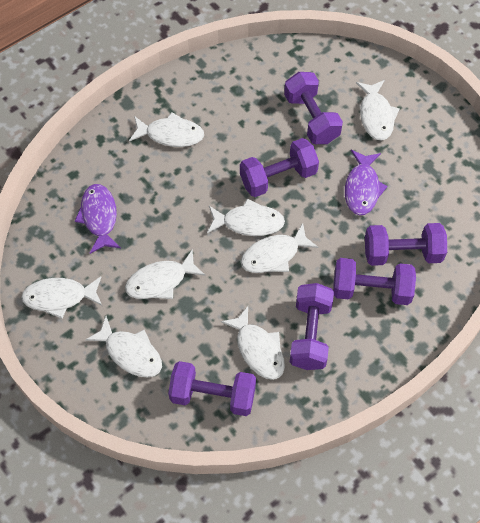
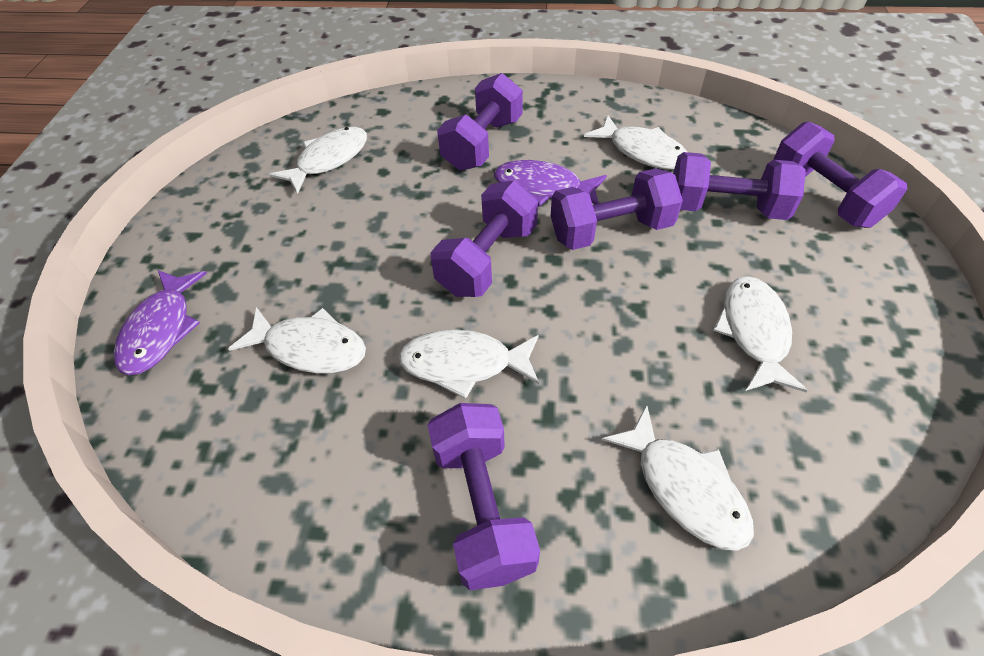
white fish: [21,276,102,319] [85,316,162,377] [125,249,206,299] [129,112,204,147] [207,198,285,236] [221,306,285,380] [241,223,318,273] [356,80,399,141] = 8 -> [228,307,366,374] [269,127,367,194] [399,329,539,399] [584,115,687,170] [602,405,754,551] [713,276,808,392] = 6

